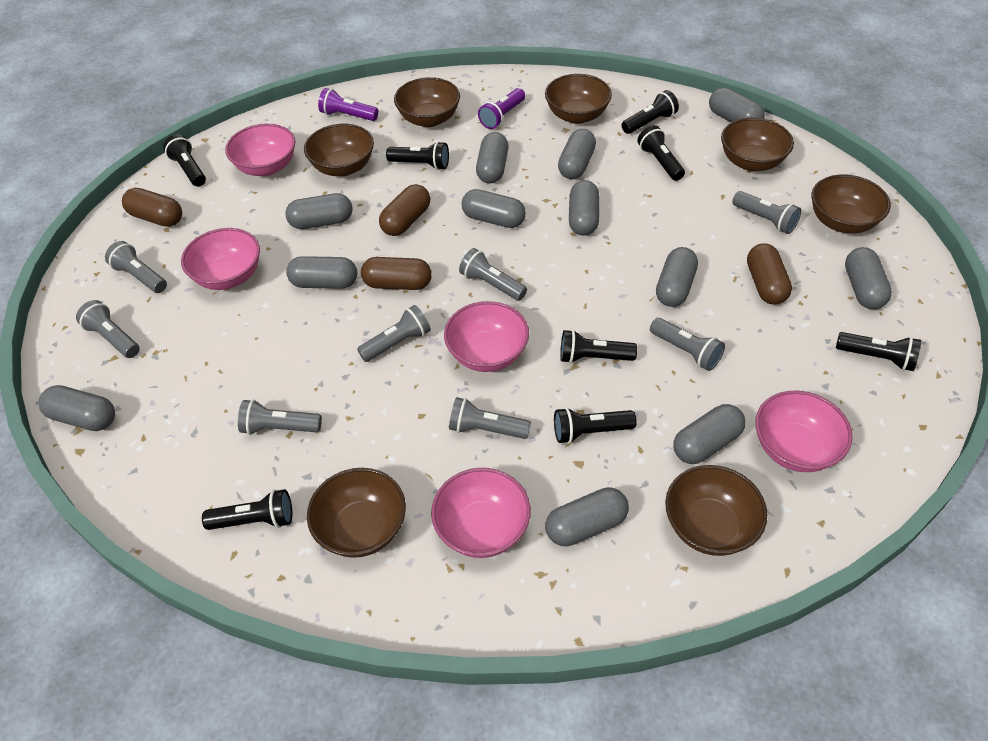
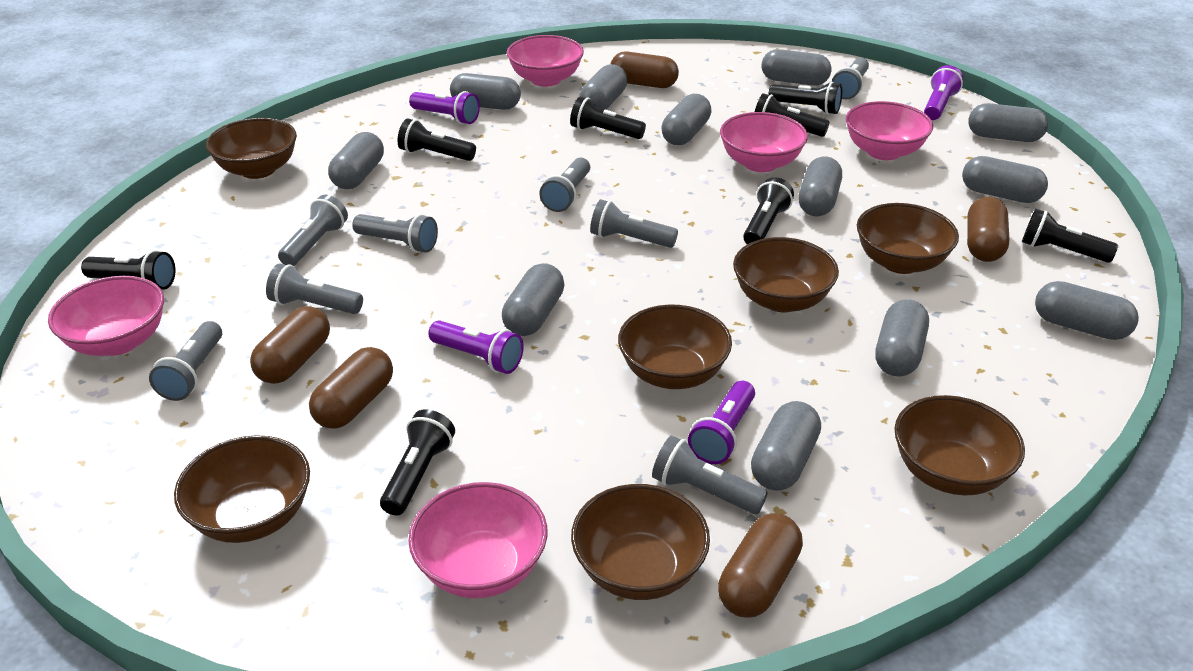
brown capsule: [122,188,182,227] [361,257,432,290] [379,184,430,236] [747,244,792,305] = 4 -> [250,306,330,384] [309,347,393,429] [611,52,679,88] [718,513,803,618] [967,197,1009,262] = 5
purple flashlight: [318,88,378,121] [478,88,525,129] = 2 -> [409,91,480,124] [428,321,524,374] [688,381,755,464] [924,65,963,120] = 4

